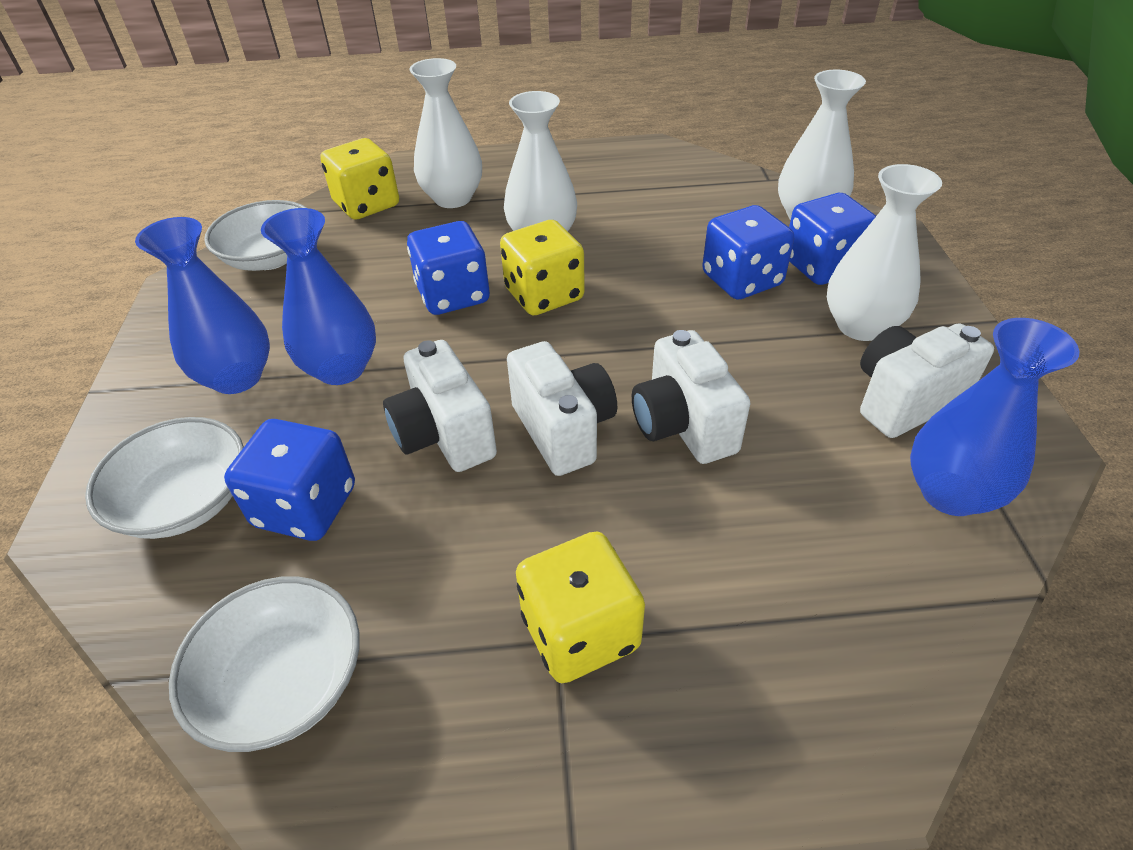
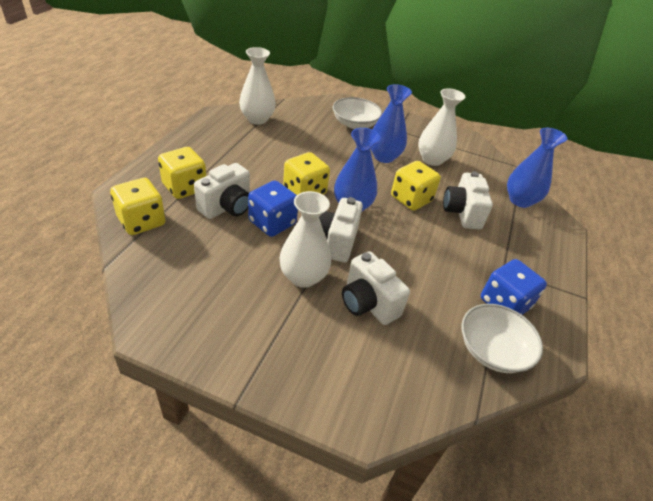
blue dice: [224,419,355,541] [407,221,490,315] [702,205,794,300] [789,193,876,285] = 4 -> [248,180,298,237] [481,259,547,315] = 2
white bowl: [85,417,244,539] [169,576,359,752] [204,200,307,271] = 3 -> [333,97,382,129] [461,304,543,373] = 2
white vase: [410,58,482,208] [504,91,577,231] [778,70,866,220] [827,164,942,341] = 4 -> [239,47,276,125] [279,191,331,288] [418,88,465,166] = 3
yellow dice: [320,138,399,220] [500,220,585,315] [516,531,645,683] = 3 -> [110,178,166,235] [158,147,206,199] [283,152,330,195] [391,161,441,211] = 4

